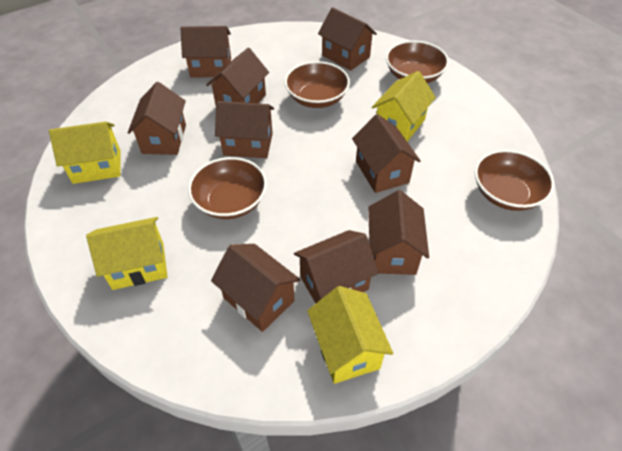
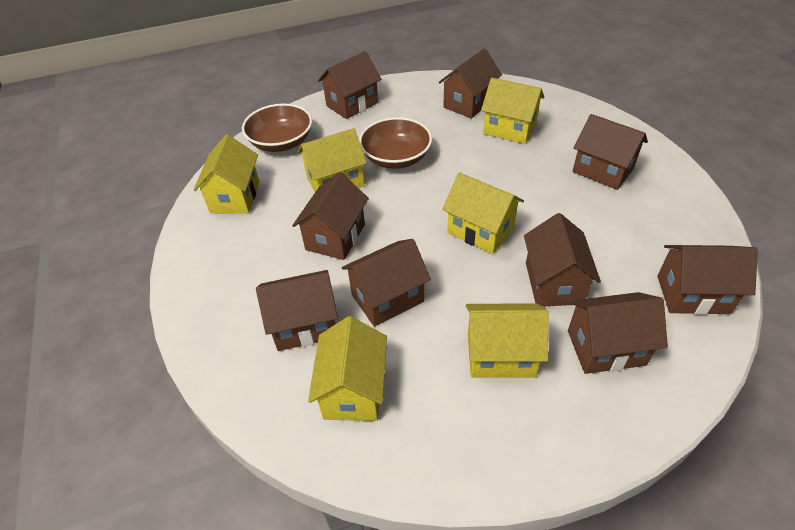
brown bowl: [188,157,267,219] [284,61,350,108] [386,40,449,83] [475,150,554,211] = 4 -> [242,104,312,152] [359,117,432,169] = 2
yellow house: [49,121,121,184] [86,217,168,290] [307,286,393,384] [372,71,436,141] = 4 -> [193,134,259,214] [297,128,367,192] [308,316,387,421] [442,172,524,254] [466,303,549,378] [481,78,544,144] = 6

